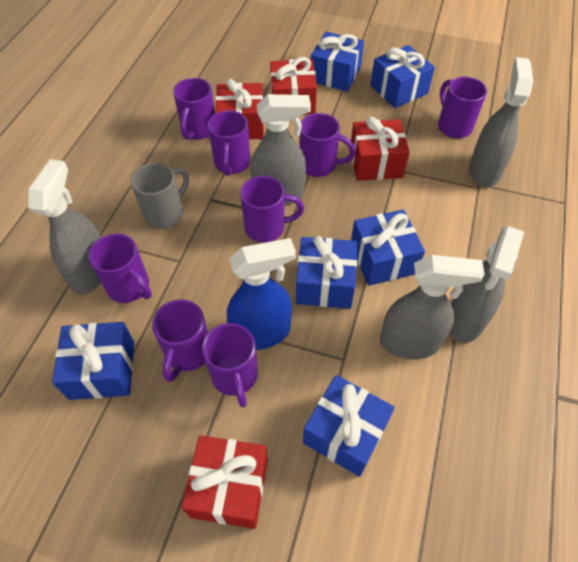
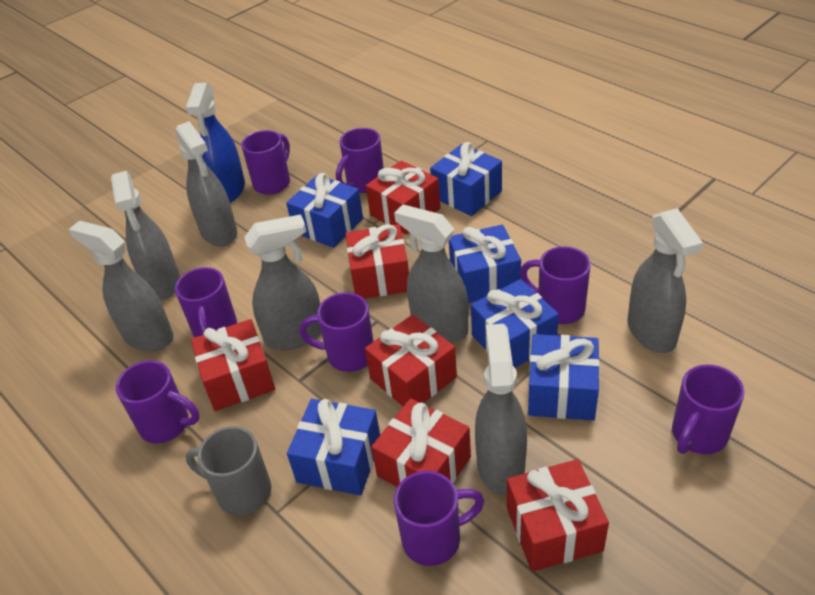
grey spray bottle: [28,159,101,294] [250,94,311,206] [380,255,485,359] [450,226,524,343] [469,57,533,188] = 5 -> [68,221,174,351] [111,171,180,300] [175,121,237,246] [244,214,321,350] [394,204,468,343] [475,324,527,494] [627,208,703,353] = 7
red gift: [181,435,268,529] [215,79,264,139] [270,57,317,114] [351,117,410,181] = 4 -> [191,319,275,411] [345,224,409,299] [365,315,457,406] [366,160,440,235] [371,398,471,487] [507,459,609,572] = 6

